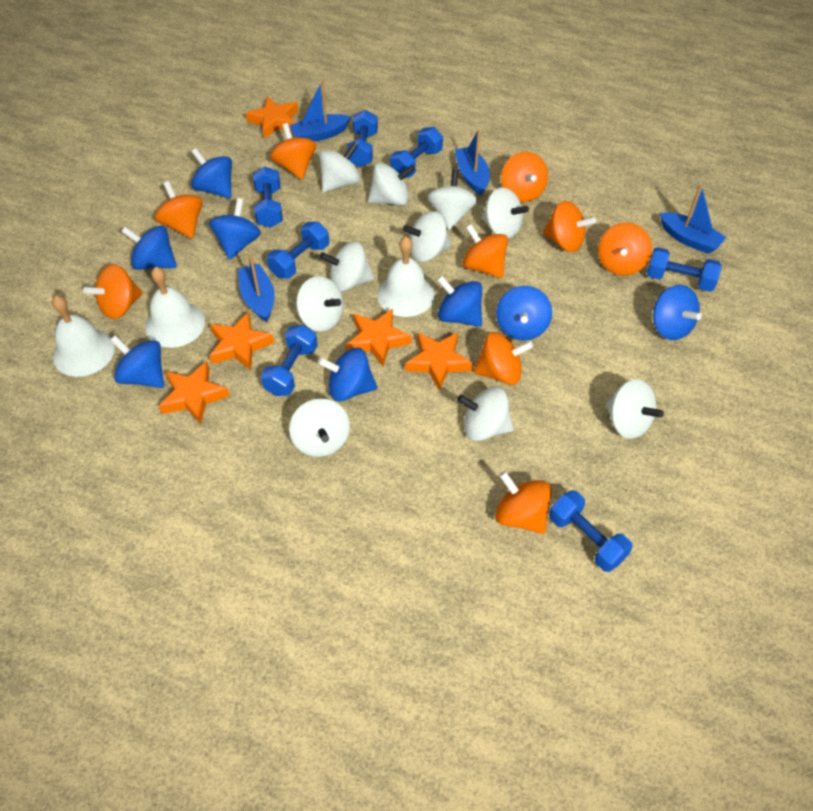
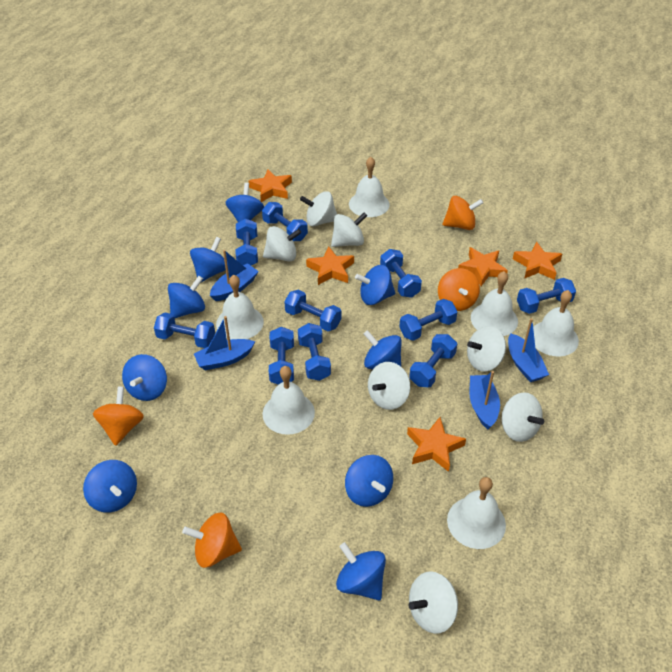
blue dumbbell: [253,166,283,228] [261,325,318,396] [267,222,329,279] [347,110,378,167] [390,127,443,178] [549,490,633,572] [647,247,722,292] = 7 -> [154,313,215,348] [236,219,258,266] [262,202,308,241] [269,327,294,385] [284,290,341,331] [298,323,331,381] [380,249,422,298] [399,299,458,341] [409,334,457,387] [517,278,576,314] = 10
blue spinning top: [110,335,164,388] [121,226,177,270] [191,148,232,198] [209,198,261,260] [318,348,377,401] [437,276,482,327] [496,286,552,340] [653,285,702,340] = 8 -> [83,460,137,513] [122,354,167,401] [168,276,205,319] [190,237,228,282] [225,183,264,222] [336,542,386,600] [345,455,393,507] [355,265,395,305] [364,330,401,369] = 9
orange spinning top: [83,264,143,319] [155,181,203,239] [270,123,316,180] [462,224,508,278] [473,332,534,385] [495,471,552,534] [501,152,548,202] [543,201,596,252] [598,223,652,276] = 9 -> [93,386,144,446] [182,512,242,568] [438,268,480,311] [442,196,483,230] = 4
white bell: [52,295,115,377] [145,267,205,348] [377,236,435,317] = 3 -> [216,275,264,339] [262,366,315,435] [349,157,390,217] [447,477,506,549] [471,271,518,336] [533,290,579,356] = 6
white spinning top: [289,399,350,457] [296,276,344,332] [319,142,360,192] [320,242,374,292] [368,163,415,206] [403,211,451,262] [428,169,477,230] [457,387,513,441] [482,188,529,239] [606,379,664,439] = 10 -> [263,226,301,262] [300,191,337,226] [331,212,367,247] [368,362,410,410] [408,571,458,634] [467,326,506,372] [502,392,544,442] = 7

